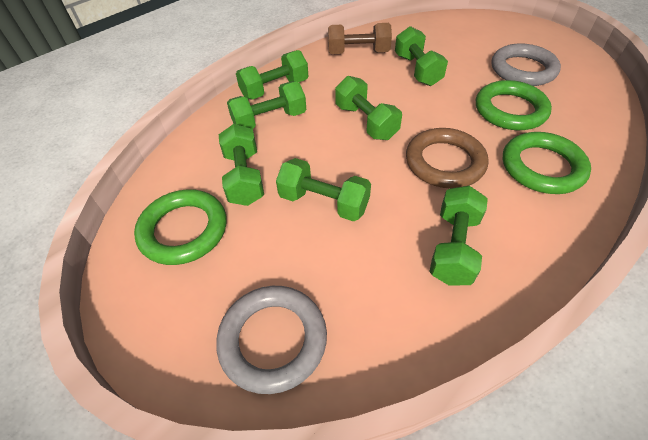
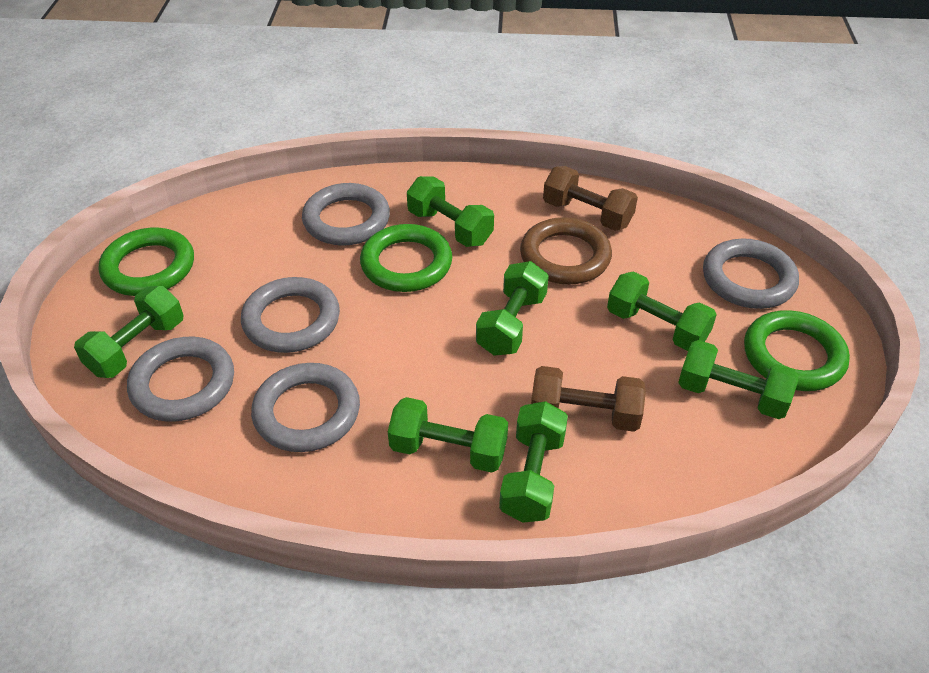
brown dumbbell: [328,23,392,54] = 1 -> [531,366,646,432] [543,166,638,231] = 2
grey ring: [216,286,327,394] [492,43,561,86] = 2 -> [127,337,234,422] [241,277,340,353] [251,363,360,452] [302,183,390,246] [703,239,799,309] = 5

